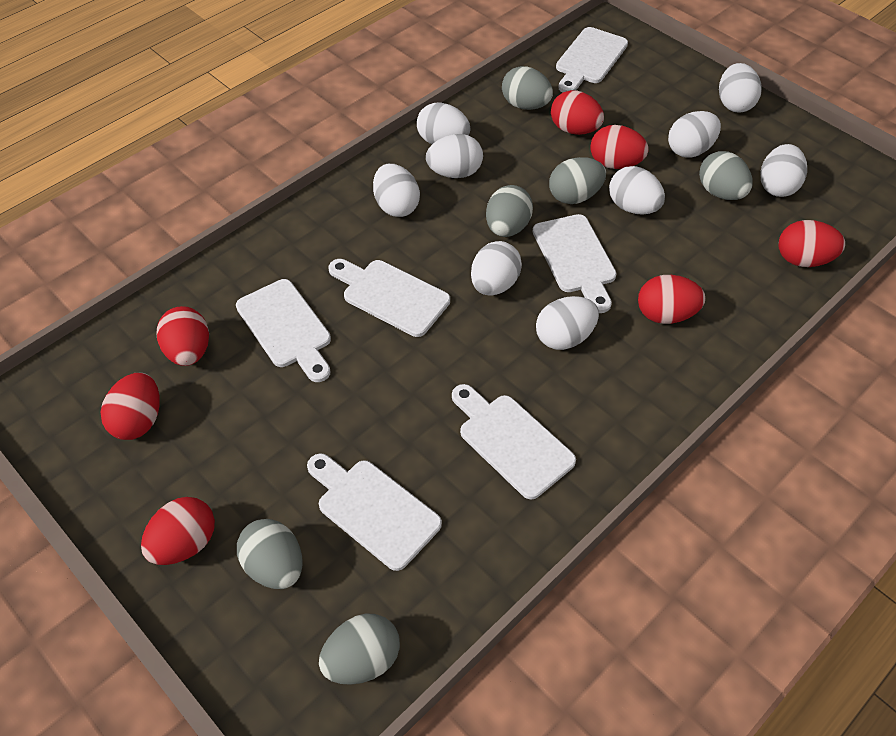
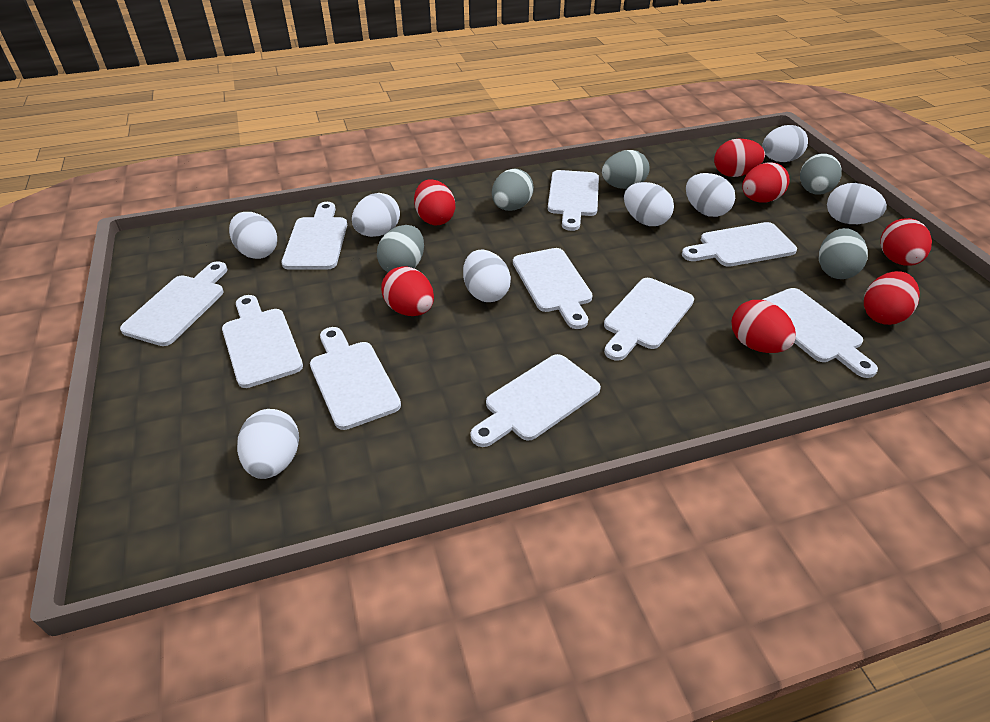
grey egg: [237,519,302,589] [319,614,400,685] [486,185,533,237] [502,66,553,110] [549,157,606,204] [699,151,753,200] = 6 -> [377,225,424,272] [492,169,534,211] [602,150,650,189] [800,153,842,195] [819,228,868,279] = 5
white cutting board: [236,279,331,382] [307,453,442,571] [328,259,450,337] [452,384,576,500] [533,214,617,313] [556,27,628,92] = 6 -> [120,261,227,346] [222,295,303,388] [281,202,347,270] [310,327,401,430] [470,354,601,447] [513,248,593,329] [548,170,599,231] [604,278,694,361] [682,222,797,267] [762,288,878,378] = 10
white egg: [373,164,420,217] [417,102,470,144] [426,134,483,178] [471,241,522,296] [536,296,599,350] [609,166,665,215] [668,111,721,158] [719,63,762,112] [760,144,807,197] = 9 -> [229,212,277,259] [237,409,299,479] [352,193,400,237] [463,250,511,302] [624,182,674,226] [686,173,735,217] [762,125,808,162] [827,183,887,224] = 8

